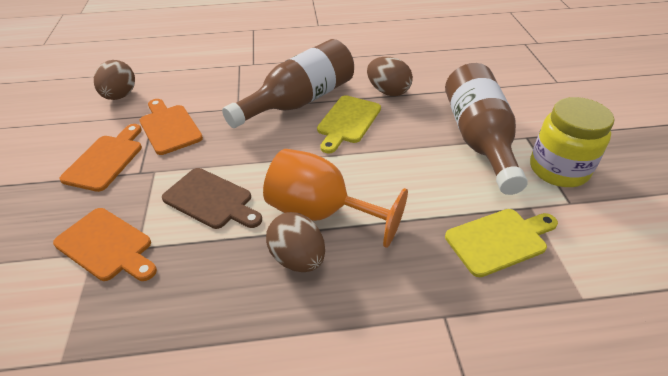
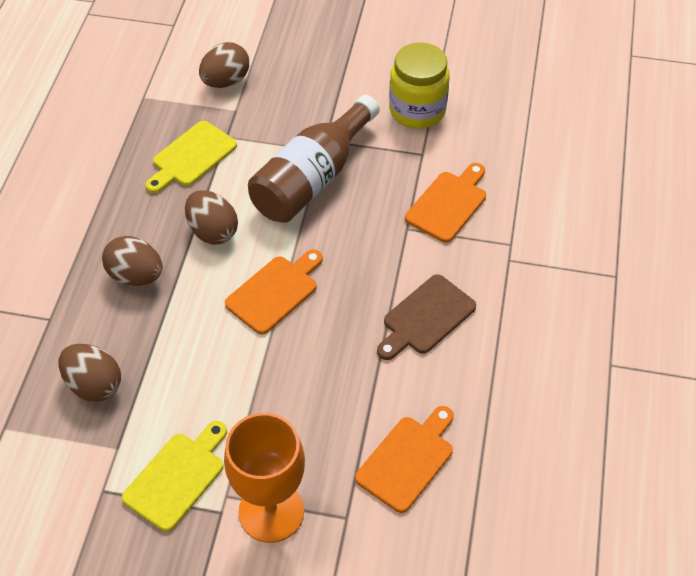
brown bottle: [222,39,354,128] [445,63,528,195] = 2 -> [248,95,380,223] = 1
brown egg: [94,60,135,100] [266,212,325,272] [367,57,413,96] = 3 -> [59,344,121,402] [102,236,163,286] [185,190,238,245] [199,42,249,88] = 4

